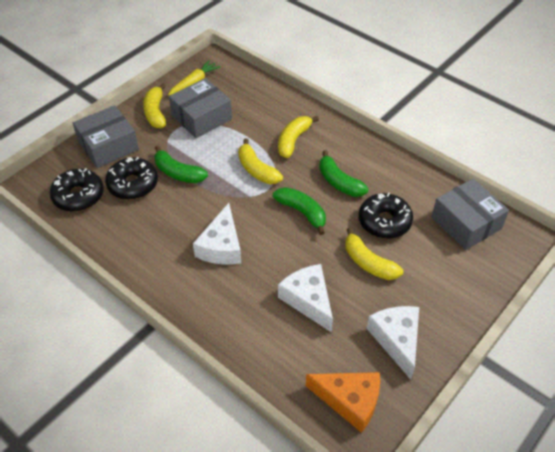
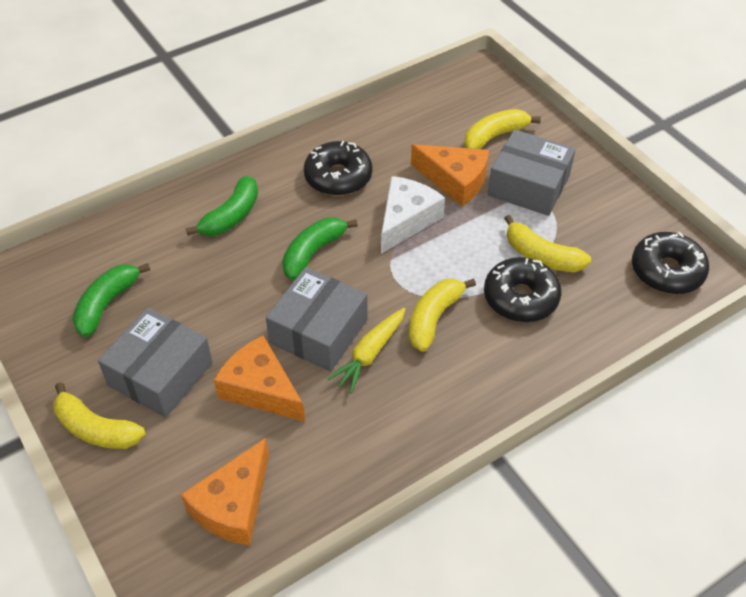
orange cheese: [306,372,380,433] = 1 -> [181,438,269,546] [214,335,305,422] [411,144,489,207] = 3
white cheese: [193,203,241,264] [278,264,333,332] [367,306,419,380] = 3 -> [381,176,445,254] = 1

